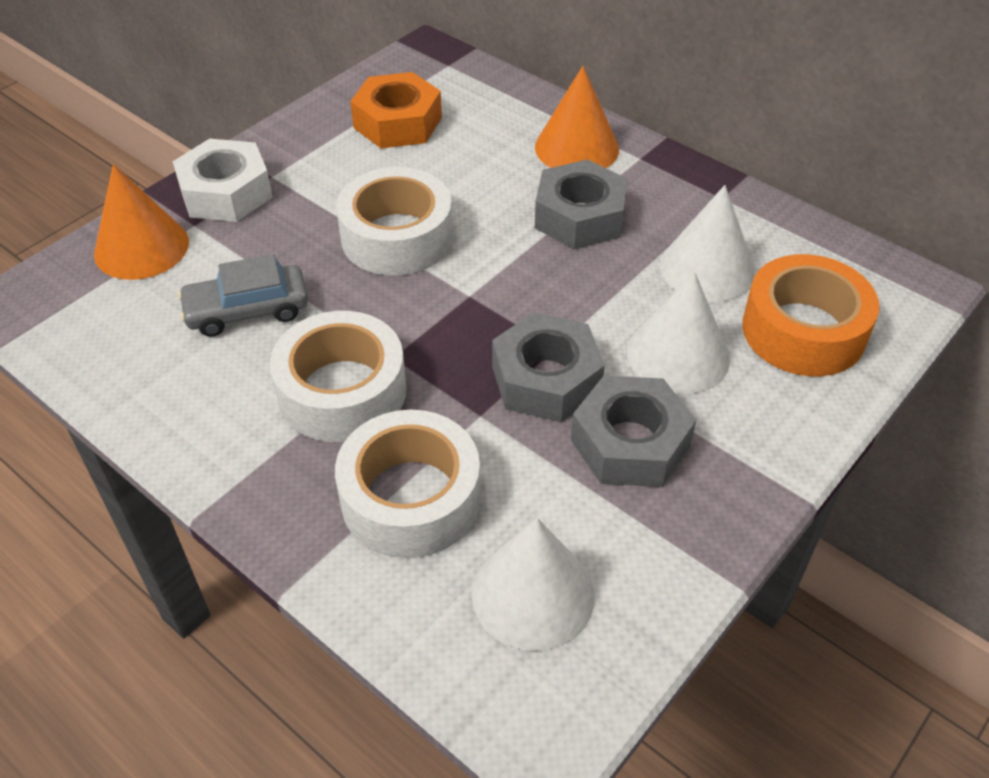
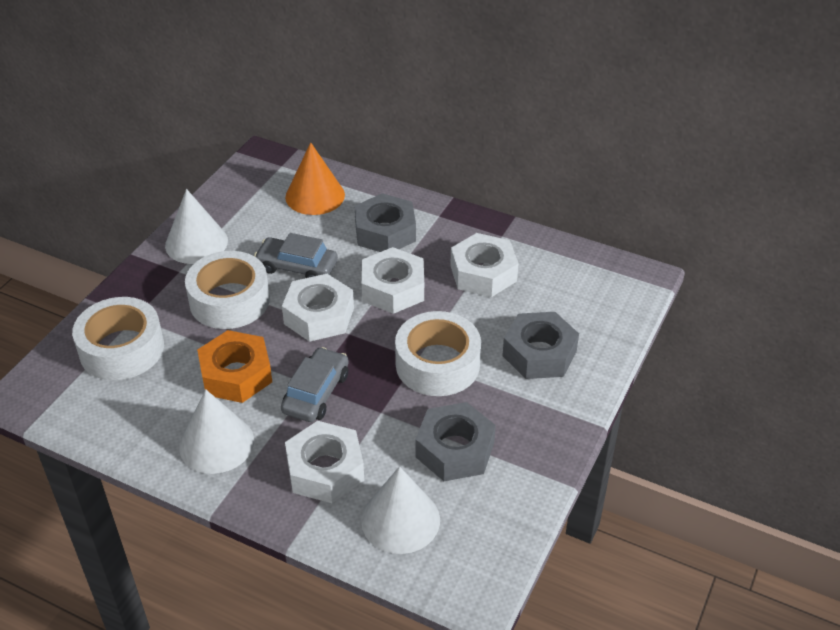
grey car: [178,254,308,337] = 1 -> [254,233,338,278] [281,347,349,422] = 2
orange cone: [94,164,189,280] [535,66,619,168] = 2 -> [285,142,345,215] = 1
orange tape: [742,254,879,376] = 1 -> none = 0
white nut: [173,138,273,222] = 1 -> [282,274,354,342] [285,421,364,503] [362,247,424,314] [450,233,519,297] = 4

